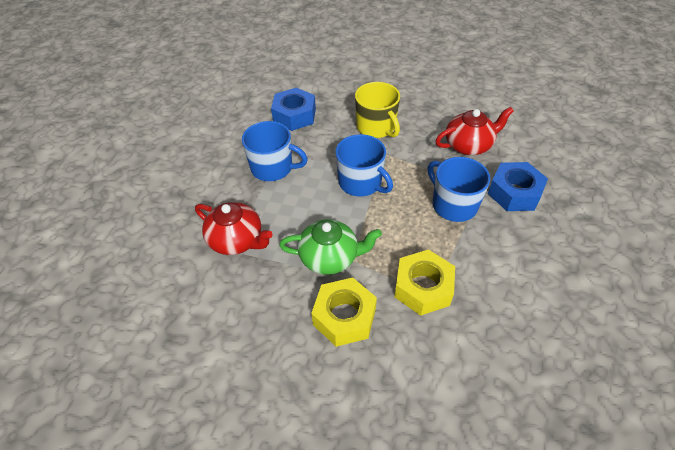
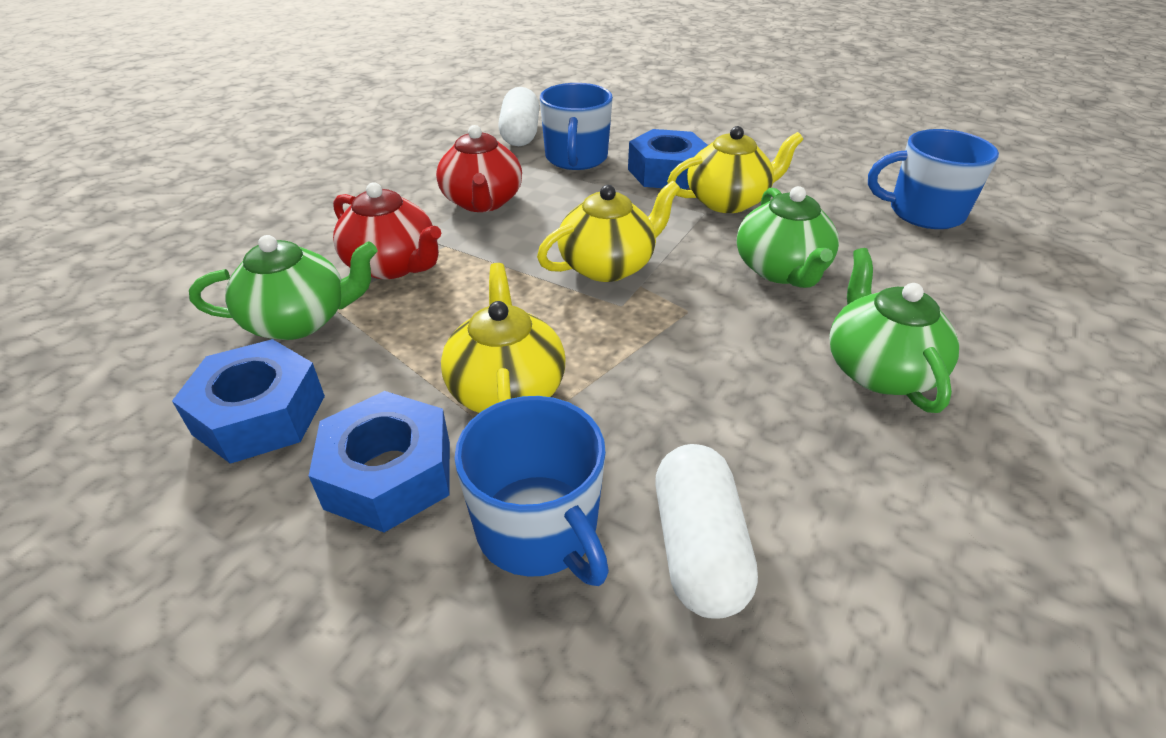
blue nut: [271,88,316,131] [488,162,548,211] = 2 -> [172,339,325,464] [309,391,450,532] [628,129,708,190] = 3
green teapot: [279,219,382,275] = 1 -> [189,235,377,340] [737,186,839,288] [829,248,959,413] = 3
white capsule: none = 0 -> [498,87,539,146] [655,444,758,619] = 2
yellow mug: [355,82,400,138] = 1 -> none = 0
yellow nut: [311,278,377,347] [394,249,455,316] = 2 -> none = 0
yellow teapot: none = 0 -> [441,263,565,413] [537,181,680,282] [667,126,803,213] = 3

